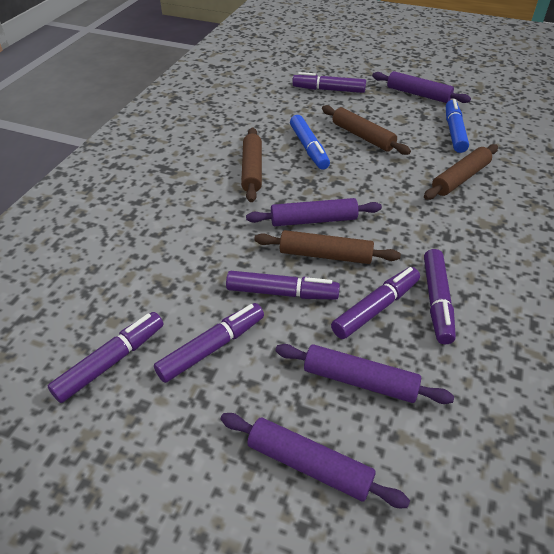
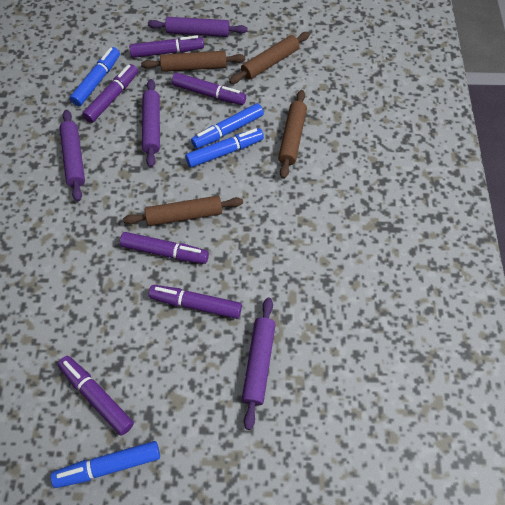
blue marker: [290,115,330,170] [446,99,469,153] = 2 -> [51,441,160,488] [70,47,120,106] [185,128,264,168] [191,103,264,149] = 4

